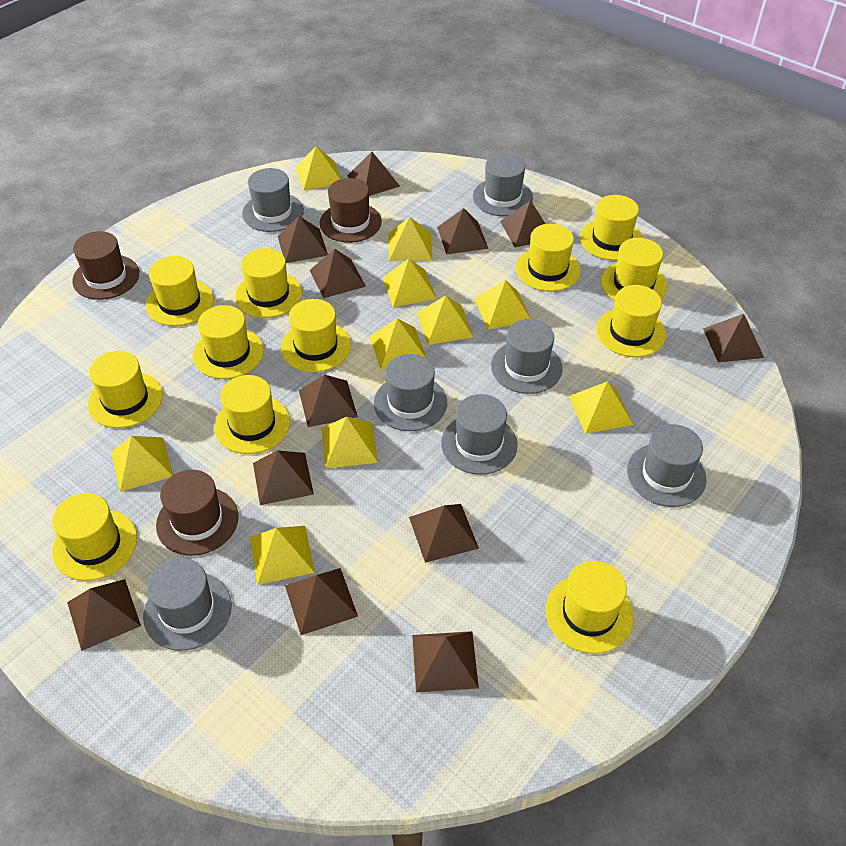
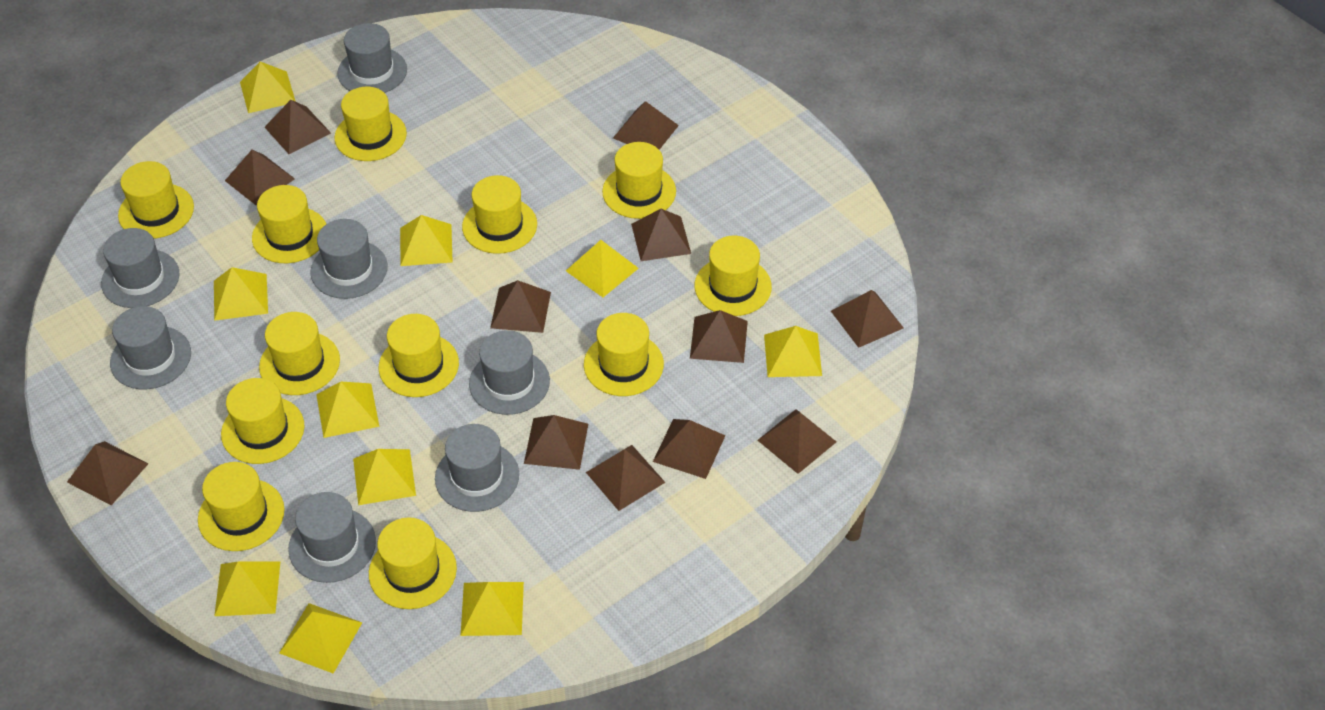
brown hat: [72,231,139,300] [156,470,239,556] [320,178,382,243] = 3 -> none = 0

